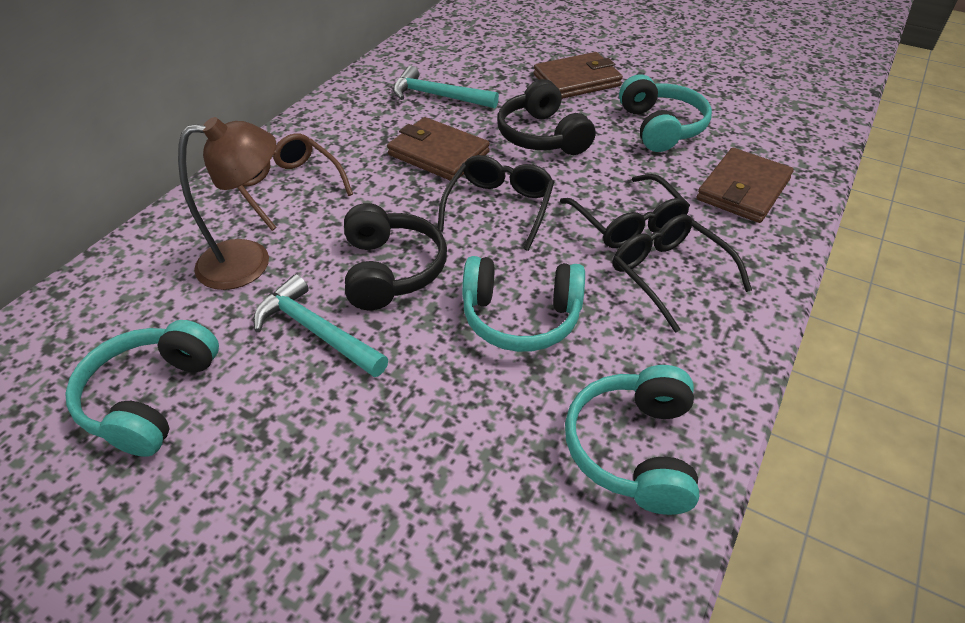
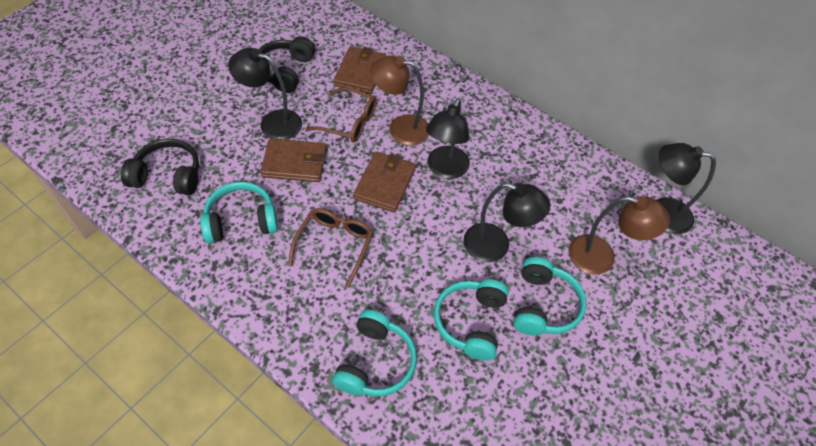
black glasses: [438,155,554,251] [560,174,690,248] [613,214,752,333] = 3 -> none = 0
black lamp: none = 0 -> [228,48,302,140] [426,98,470,179] [463,183,550,262] [657,143,716,234] = 4
brown glasses: [237,133,353,231] = 1 -> [288,208,373,287] [306,87,377,142] = 2
brown lamp: [178,117,276,290] = 1 -> [370,56,429,145] [568,196,670,275] = 2
turquoise hammer: [253,274,388,377] [393,66,499,108] = 2 -> none = 0

